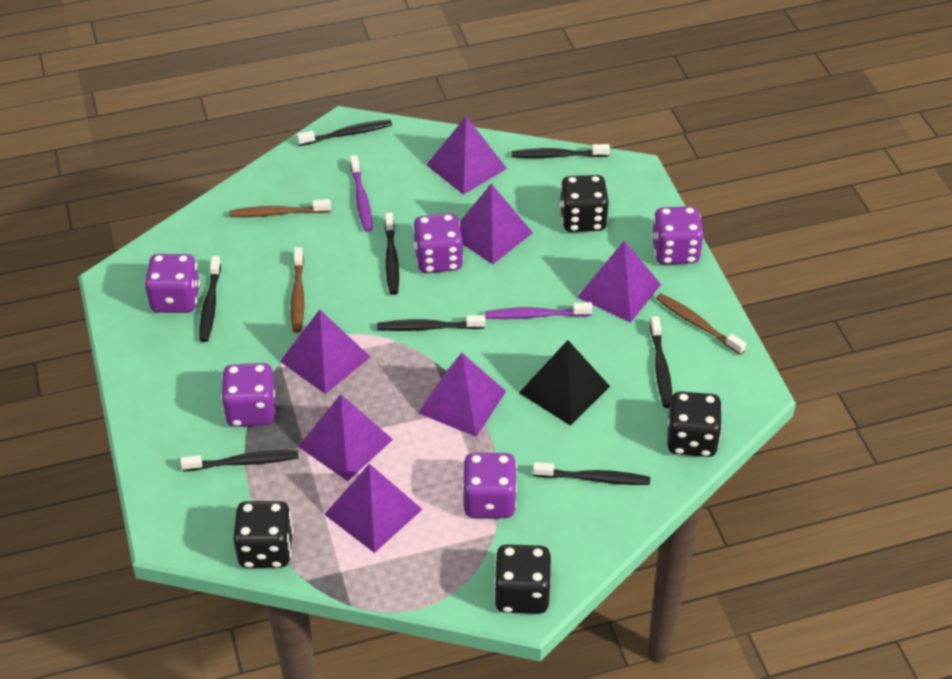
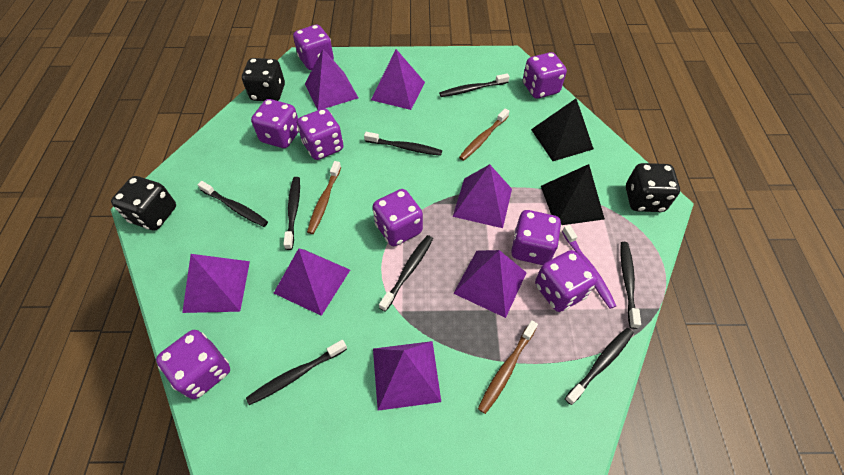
black dice: [233,501,293,568] [494,544,551,614] [559,175,609,232] [667,391,722,457] = 4 -> [111,176,176,230] [242,58,285,101] [626,163,680,212] = 3
black pyramid: [519,340,610,426] = 1 -> [531,99,594,161] [541,164,605,225] = 2
purple dice: [144,254,200,313] [221,363,276,427] [413,213,464,273] [462,453,517,518] [651,206,704,265] = 5 -> [156,330,230,399] [251,99,299,148] [293,25,334,70] [297,108,344,160] [373,189,423,246] [511,210,561,265] [523,52,567,99] [535,250,598,312] = 8
purple toothbrush: [350,155,373,232] [485,302,592,319] = 2 -> [562,225,616,309] = 1

